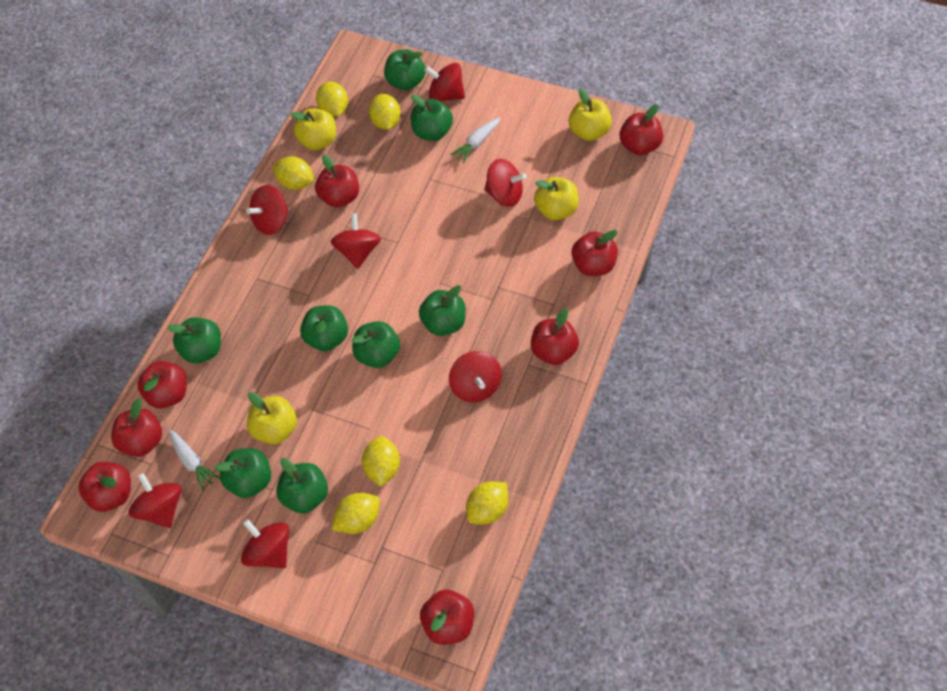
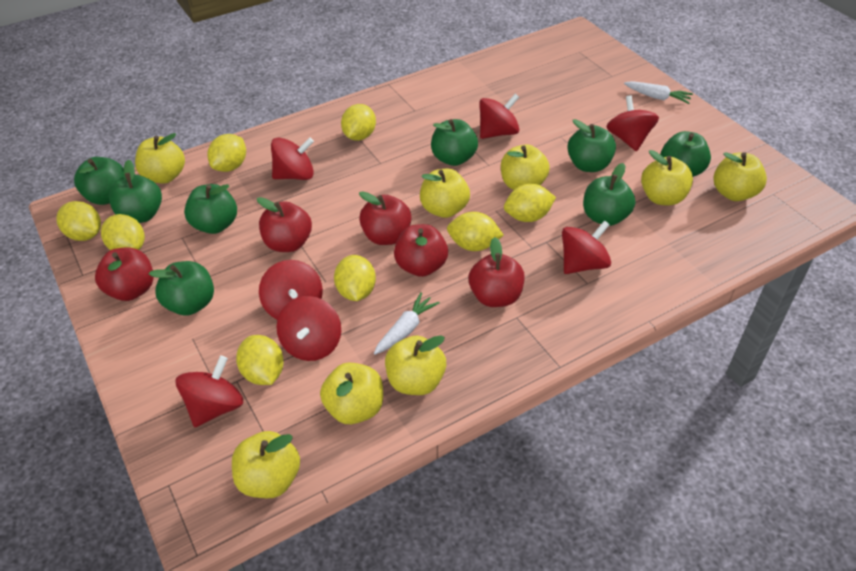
red apple: [79,462,131,512] [111,398,162,457] [138,361,187,408] [315,155,359,208] [420,589,474,645] [531,308,579,365] [572,230,618,276] [620,104,663,155] = 8 -> [95,247,154,301] [257,197,312,252] [359,191,412,245] [394,224,448,277] [469,237,525,307] = 5
yellow apple: [247,392,297,445] [290,108,336,150] [534,177,579,220] [569,88,612,141] = 4 -> [135,133,185,184] [232,431,300,498] [320,362,383,424] [385,335,446,395] [420,169,470,218] [501,144,550,190] [641,150,693,206] [714,152,767,201] = 8
yellow lemon: [272,156,314,190] [316,82,348,117] [332,493,380,534] [362,436,400,487] [369,94,401,130] [466,482,509,525] = 6 -> [56,201,101,241] [101,214,145,250] [208,134,246,172] [236,335,284,385] [334,255,376,301] [341,104,376,141] [447,212,504,251] [504,184,556,222] = 8

